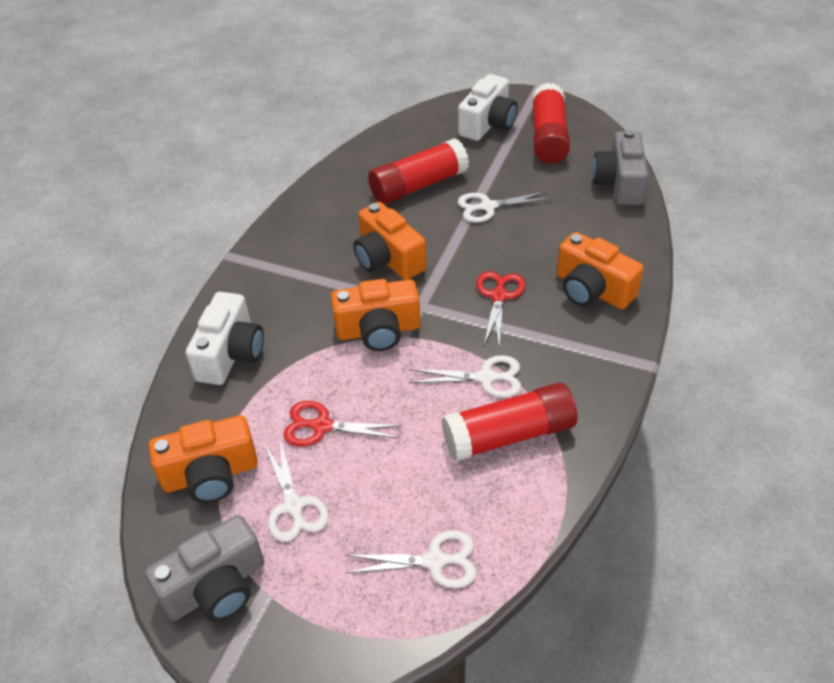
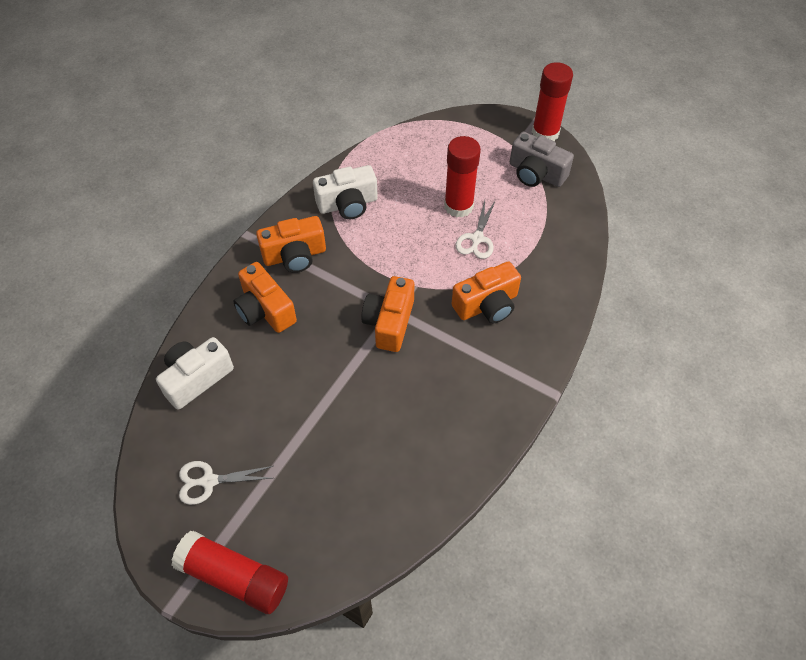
grey camera: [145,515,264,621] [592,130,648,205] = 2 -> [510,132,574,187] = 1
red scissors: [283,401,401,447] [476,271,525,345] = 2 -> none = 0
white scissors: [265,439,329,542] [345,530,477,589] [410,355,521,398] [458,191,551,223] = 4 -> [179,461,273,505] [456,200,496,259] = 2

